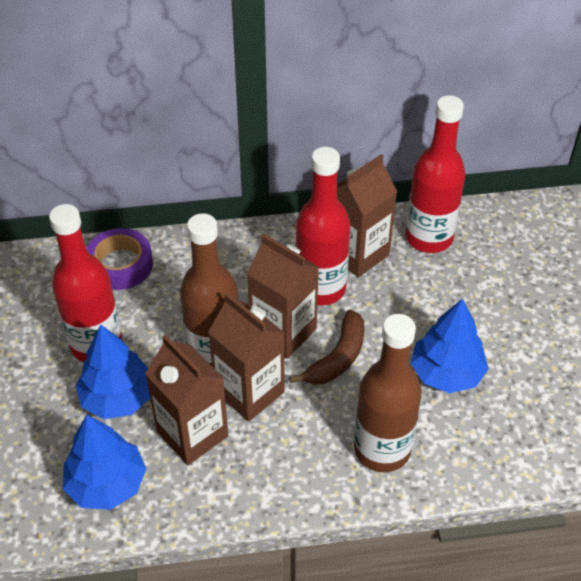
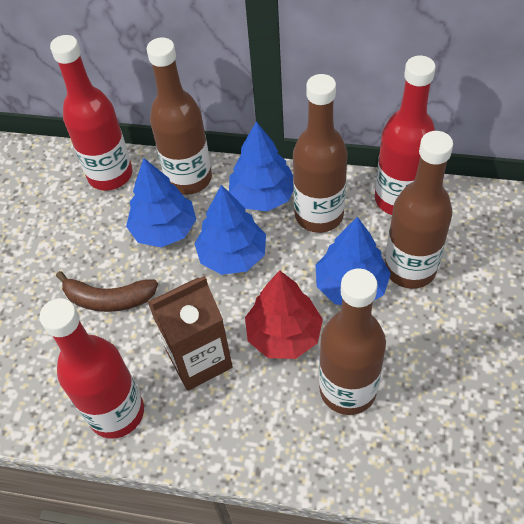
blue tree: [63,415,146,510] [75,324,150,419] [411,298,488,393] = 3 -> [126,158,196,247] [194,185,266,275] [229,122,293,211] [316,217,391,305] = 4
brown bottle: [180,213,238,366] [354,314,422,472] = 2 -> [147,38,212,195] [293,74,348,233] [319,268,386,415] [385,131,453,289] = 4
brown carton: [145,335,228,465] [208,293,285,421] [247,234,319,358] [337,154,397,277] = 4 -> [148,276,233,391] = 1
purple tape: [86,228,153,290] = 1 -> none = 0
red tree: none = 0 -> [245,271,323,359] = 1

